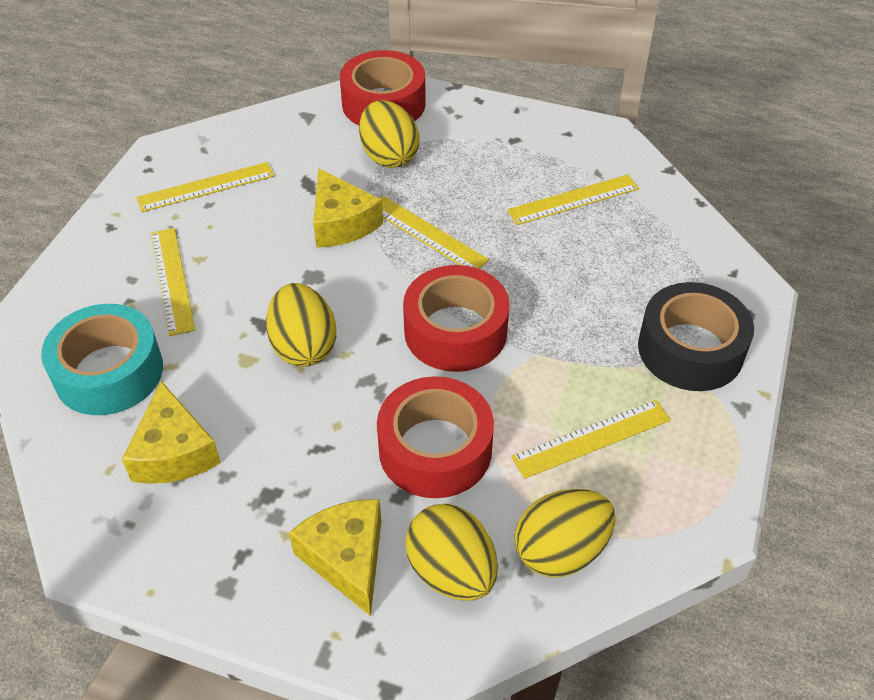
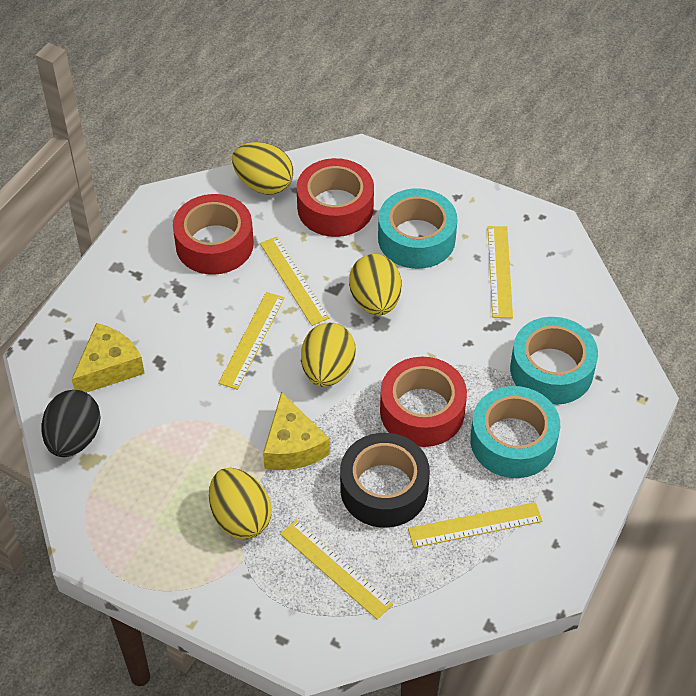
black egg: none = 0 -> [41,390,101,457] = 1
turquoise tape: [41,304,163,415] = 1 -> [378,188,457,269] [470,386,560,478] [510,317,598,405] = 3
yellow cheese: [122,381,221,484] [289,499,381,616] [313,169,383,248] = 3 -> [72,323,145,393] [263,392,330,470] = 2

